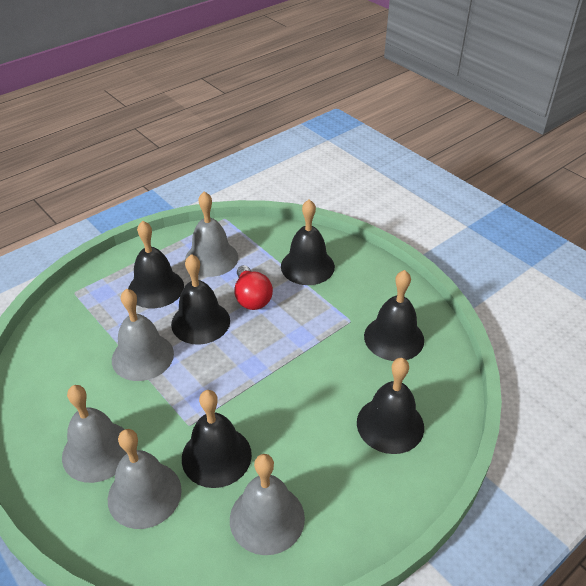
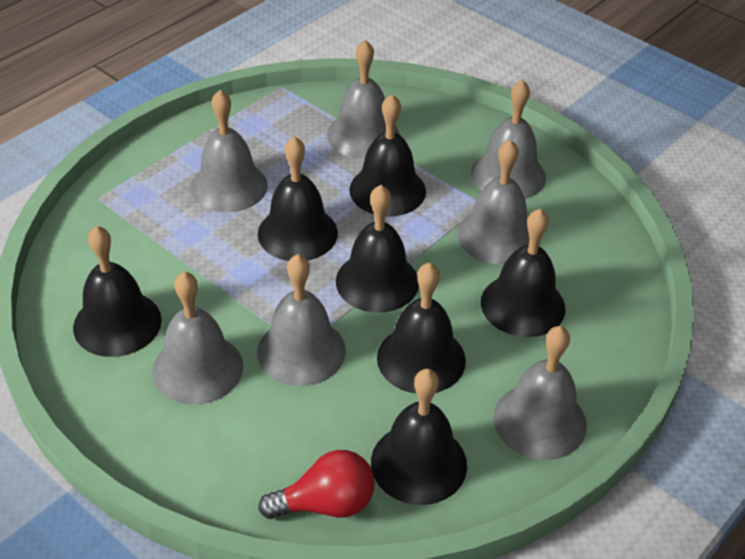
black bell: [128,221,184,308] [171,254,230,345] [182,390,252,488] [281,199,335,285] [357,358,424,454] [364,270,424,361] = 6 -> [73,226,162,357] [258,136,338,261] [336,185,419,313] [349,94,426,217] [371,369,467,505] [377,262,466,394] [481,209,565,337] = 7
grey bell: [62,385,127,483] [108,429,182,529] [112,289,174,381] [185,192,238,277] [230,454,305,555] = 5 -> [152,272,243,405] [190,90,268,212] [257,254,346,386] [327,40,399,158] [457,139,529,264] [471,80,546,199] [493,326,587,460] = 7

